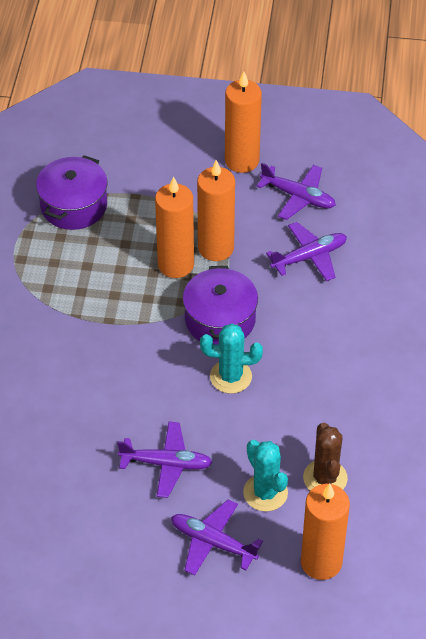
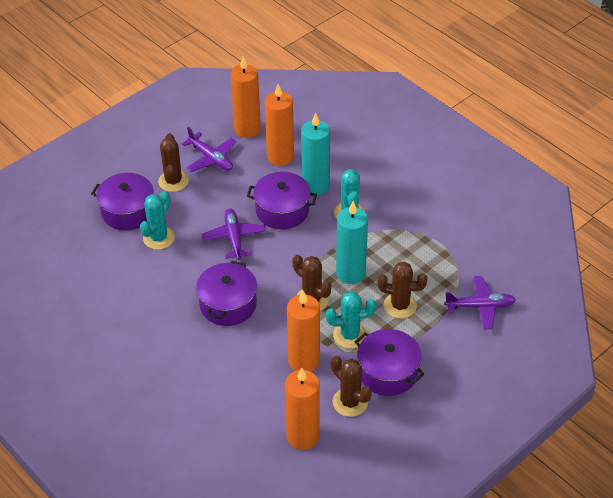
brown cactus: [303,423,348,491] = 1 -> [158,133,189,192] [292,255,331,311] [331,356,372,417] [377,262,428,318] = 4
purple plane: [117,421,213,498] [171,499,263,576] [256,163,336,220] [266,222,347,281] = 4 -> [182,127,236,172] [201,208,266,260] [444,276,516,330] = 3
purple pot: [36,155,107,230] [183,266,258,345] = 2 -> [91,173,154,230] [196,261,257,326] [247,172,317,229] [355,329,424,396] = 4
turquoise cactus: [200,324,263,394] [243,440,288,512] = 2 -> [140,191,175,250] [326,291,377,349] [334,169,365,219] = 3
turquoise candle: none = 0 -> [301,113,330,195] [336,201,368,284] = 2

